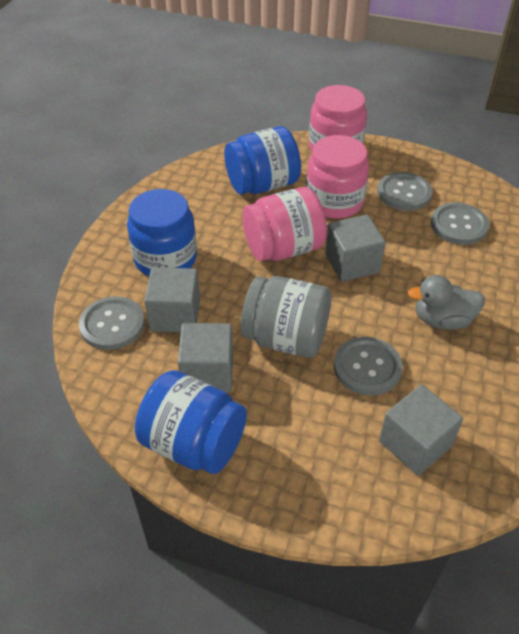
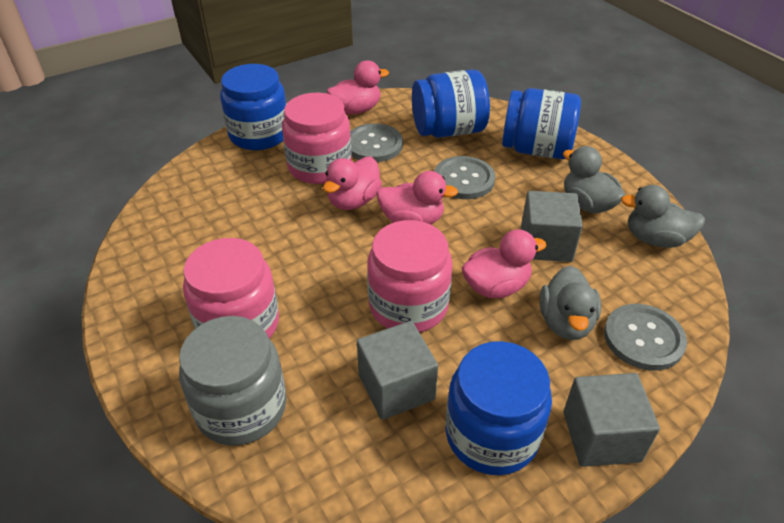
blue jar: [127,189,197,276] [135,370,247,474] [224,126,301,194] = 3 -> [220,64,286,150] [412,69,490,138] [446,341,552,475] [502,88,581,159] = 4
grey button: [79,296,145,350] [334,337,403,395] [377,172,432,211] [431,203,489,245] = 4 -> [350,123,403,162] [434,156,495,199] [604,304,687,371] = 3
grey cube: [144,267,200,332] [178,323,233,392] [325,215,386,282] [379,384,463,476] = 4 -> [357,321,438,420] [521,191,583,262] [563,373,660,467] = 3
grey duck: [408,275,485,330] = 1 -> [540,266,601,340] [563,146,625,213] [621,185,705,248] = 3
pink duck: none = 0 -> [323,157,382,210] [327,61,389,114] [377,171,458,224] [462,229,547,298] = 4

